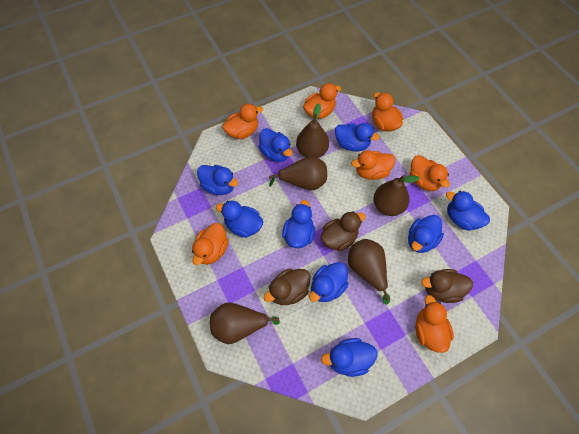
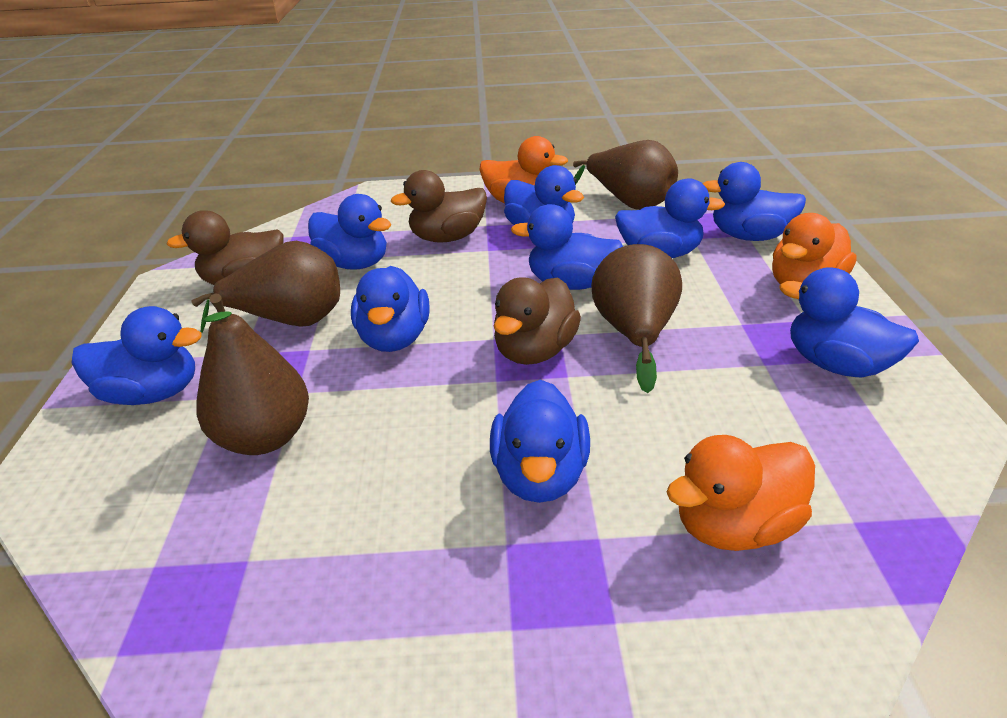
brown pear: [210,303,280,344] [269,156,327,190] [296,104,329,158] [348,239,390,305] [373,175,420,216] = 5 -> [191,241,340,333] [196,294,309,455] [573,140,678,210] [591,244,682,393] = 4
orange duck: [192,223,229,265] [222,104,263,139] [303,83,341,119] [351,150,395,180] [372,92,403,132] [410,155,450,191] [415,295,454,353] = 7 -> [480,136,568,203] [667,435,815,551] [772,213,857,284] = 3

